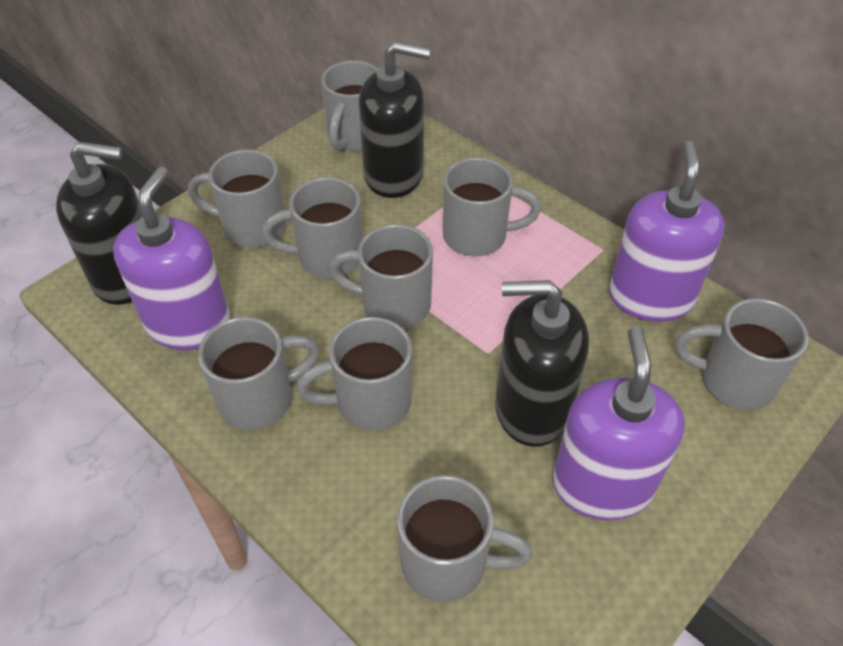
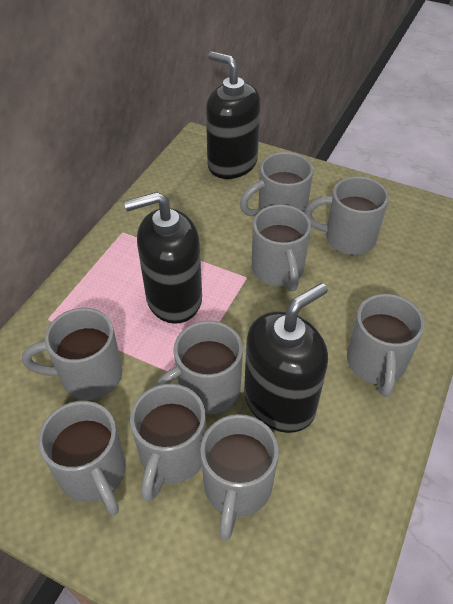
purple soap dispenser: [113,167,230,350] [552,326,685,520] [609,141,725,322] = 3 -> none = 0

